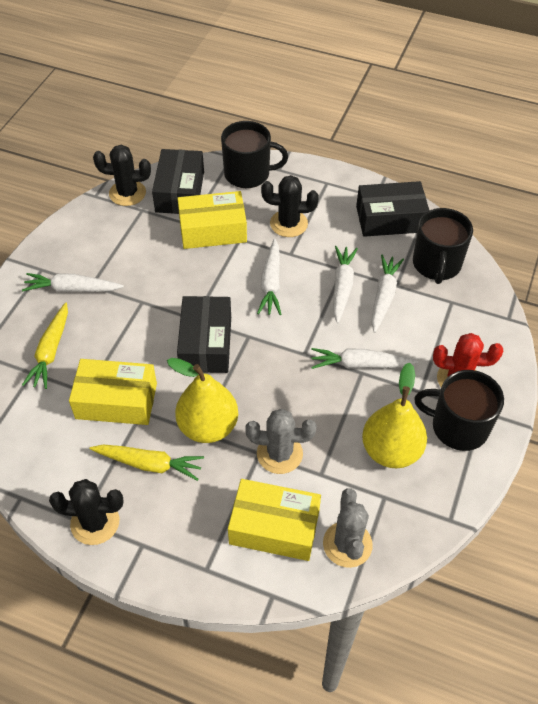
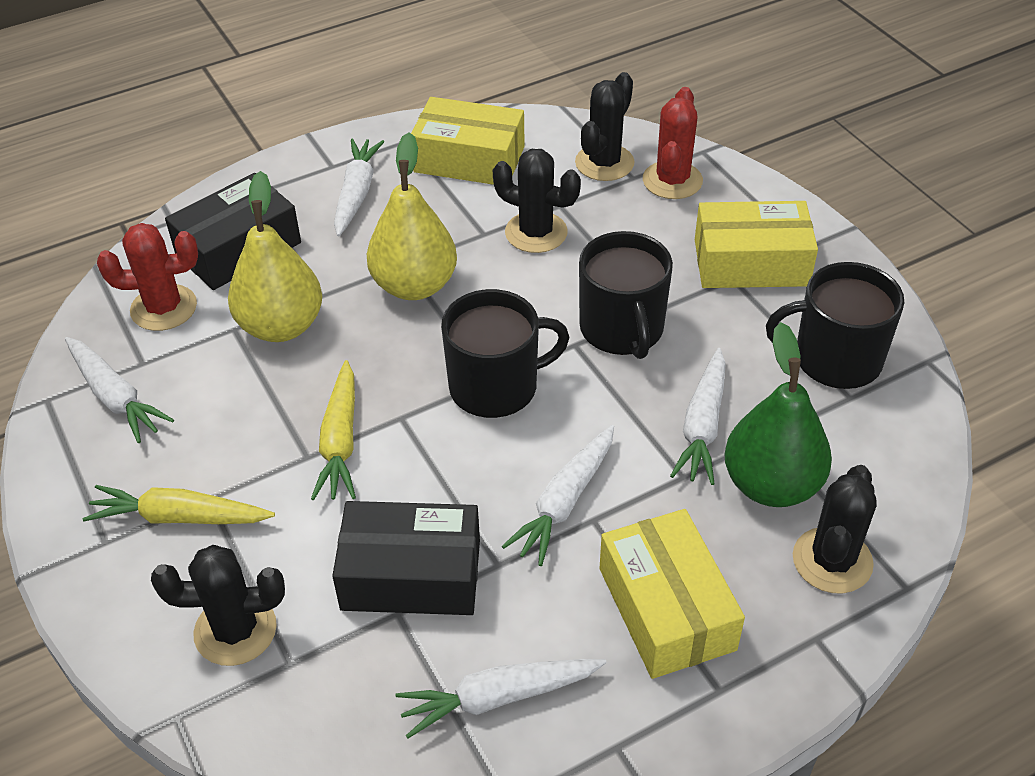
black box: [152,149,204,214] [177,296,231,373] [356,181,430,237] = 3 -> [165,173,301,290] [332,501,480,615] = 2
black cactus: [49,479,123,545] [93,145,151,206] [261,175,319,237] = 3 -> [151,545,285,666] [493,149,581,253] [575,72,635,181] [793,465,877,593] = 4
green pear: none = 0 -> [725,322,832,507] = 1
grey cactus: [245,409,317,474] [323,488,373,568] = 2 -> none = 0
red cactus: [433,333,503,387] = 1 -> [97,223,198,331] [643,87,703,199] = 2

